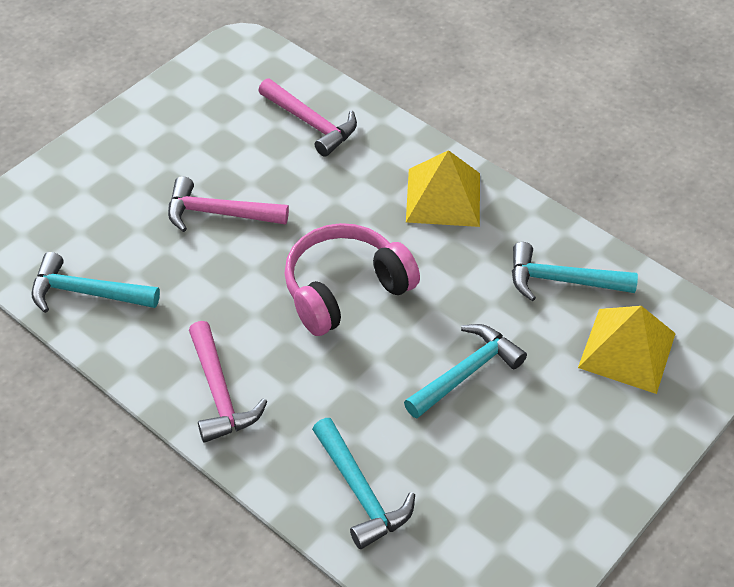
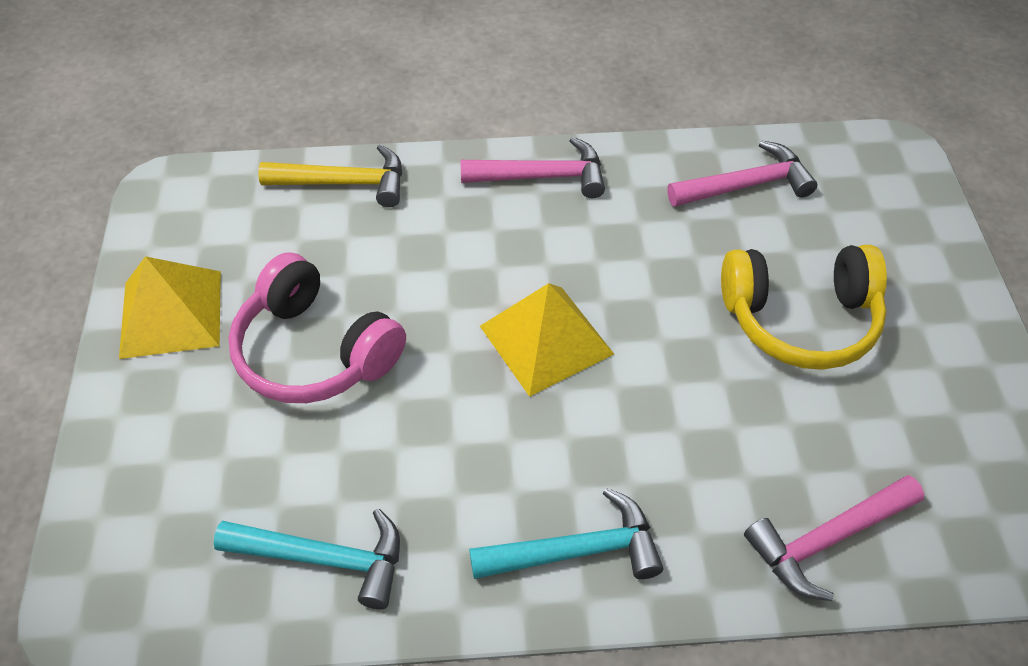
turquoise hammer: [32,252,160,313] [312,418,415,549] [404,324,527,418] [512,242,638,301] = 4 -> [214,509,400,609] [469,488,663,579] = 2
yellow hammer: none = 0 -> [258,144,402,207] = 1
yellow headphones: none = 0 -> [721,245,887,370] = 1

